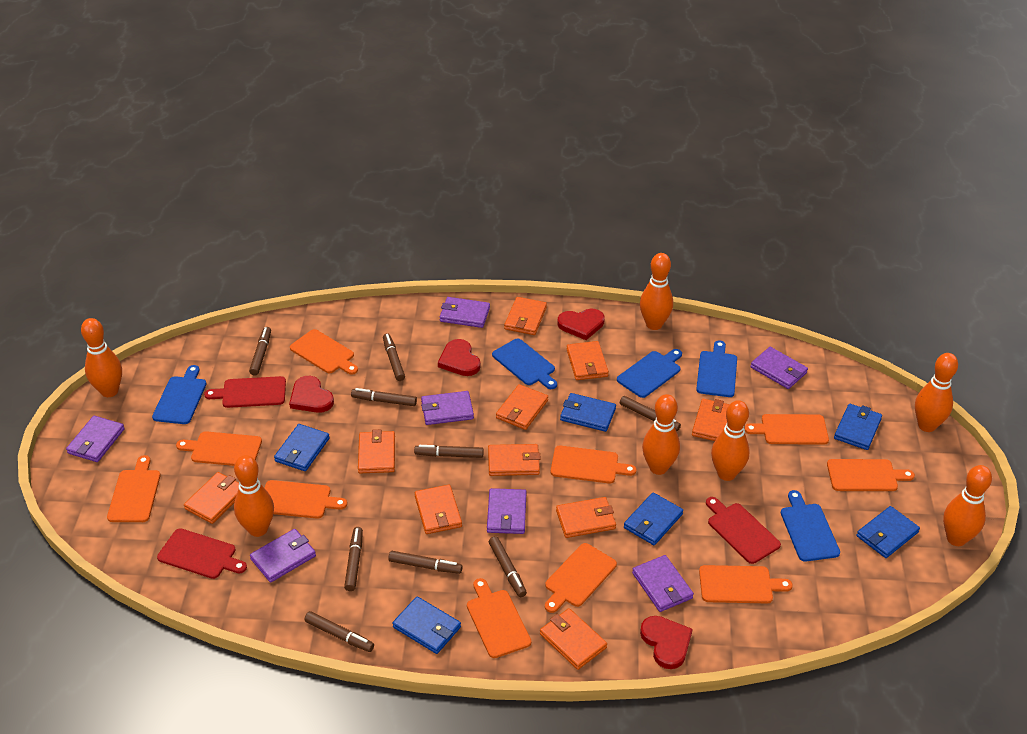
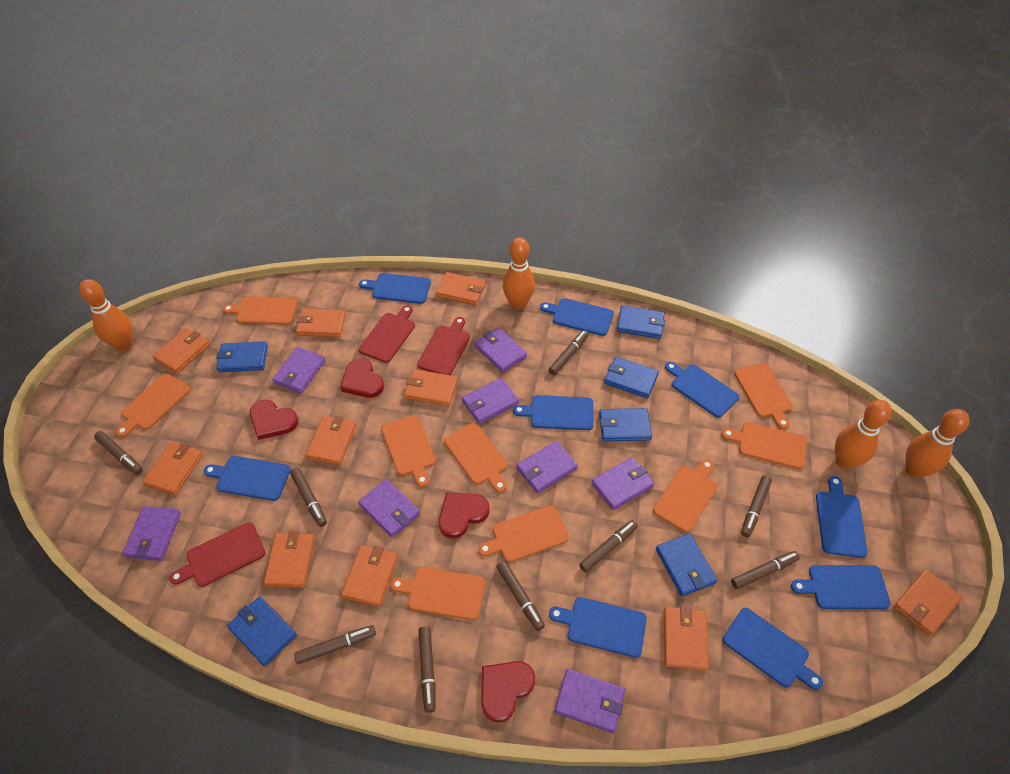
blue cutting board: [152,365,207,424] [492,339,557,389] [617,349,682,398] [696,341,737,397] [781,490,840,562] = 5 -> [204,456,291,501] [359,273,431,304] [513,395,594,430] [540,298,614,336] [549,597,647,658] [665,362,739,418] [723,608,823,690] [791,565,891,609] [816,476,868,558] = 9
orange bowling pin: [81,318,122,397] [234,455,274,537] [640,253,673,330] [642,394,680,475] [711,400,750,481] [915,353,958,432] [943,465,992,546] = 7 -> [79,279,133,351] [503,237,535,310] [835,400,892,470] [905,409,970,478] = 4
orange cutting board: [107,455,161,522] [176,431,262,466] [265,480,347,519] [290,329,358,375] [467,578,531,658] [545,543,617,613] [551,446,636,484] [699,565,793,603] [744,414,829,445] [827,459,915,491] = 10 -> [116,374,191,438] [223,296,298,325] [381,415,436,487] [390,567,485,620] [444,423,507,493] [478,505,569,562] [653,459,718,532] [721,422,807,469] [734,363,793,430] = 9
purple wallet: [66,416,125,462] [250,529,316,582] [421,391,474,425] [440,297,490,328] [487,488,526,534] [632,555,694,612] [750,347,808,389] = 7 -> [123,506,181,561] [272,347,325,393] [358,479,420,538] [462,378,519,424] [474,327,527,373] [517,441,578,493] [555,669,625,733] [592,457,654,510] = 8

